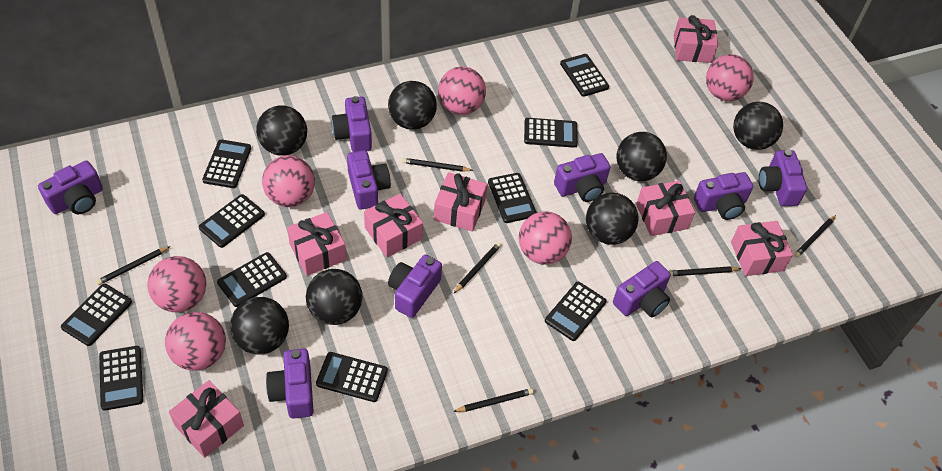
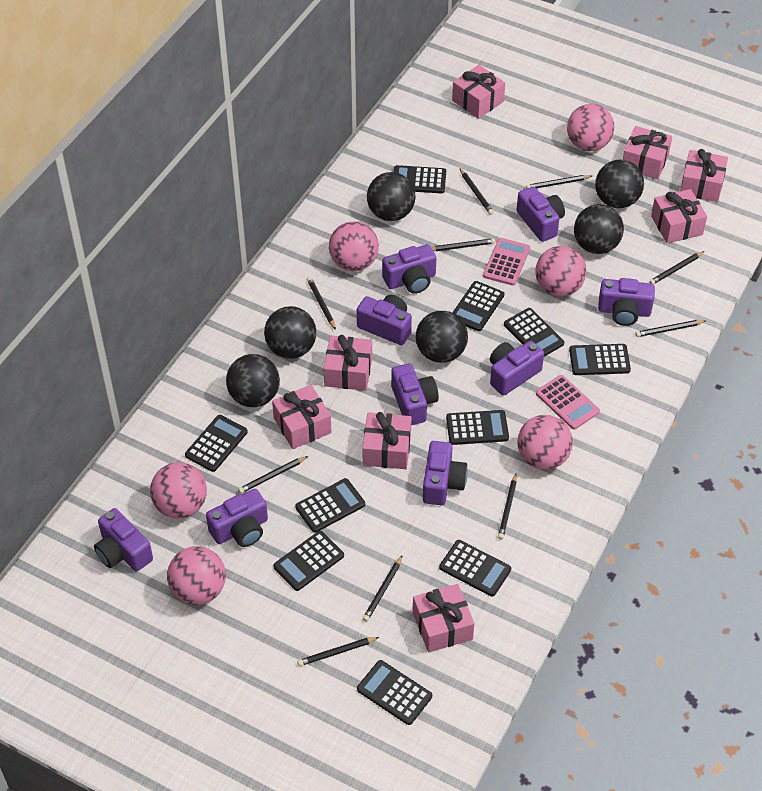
black ball: [230,297,289,354] [256,105,307,156] [306,269,362,325] [388,81,437,130] [586,193,638,245] [616,132,667,181] [733,102,783,150] = 7 -> [226,354,280,407] [264,306,316,359] [367,172,416,221] [416,311,468,363] [574,204,624,254] [595,159,644,208] = 6
black pencil: [96,246,171,285] [402,158,473,172] [453,242,501,294] [453,388,534,412] [669,266,742,276] [794,215,836,258] = 6 -> [238,456,308,493] [297,637,379,666] [307,277,336,330] [363,555,403,622] [431,238,496,251] [460,169,494,215] [498,473,517,540] [526,175,592,189] [635,320,705,337] [649,251,704,284] = 10
pink calculator: none = 0 -> [483,238,530,286] [536,375,600,430] = 2
pink gift: [169,380,244,458] [287,212,346,276] [364,194,423,257] [434,172,487,232] [636,181,695,236] [673,15,718,63] [731,221,793,276] = 7 -> [272,385,332,449] [323,335,372,391] [362,412,411,469] [413,584,475,653] [452,65,505,119] [623,126,672,179] [651,189,707,243] [680,149,728,202] = 8

